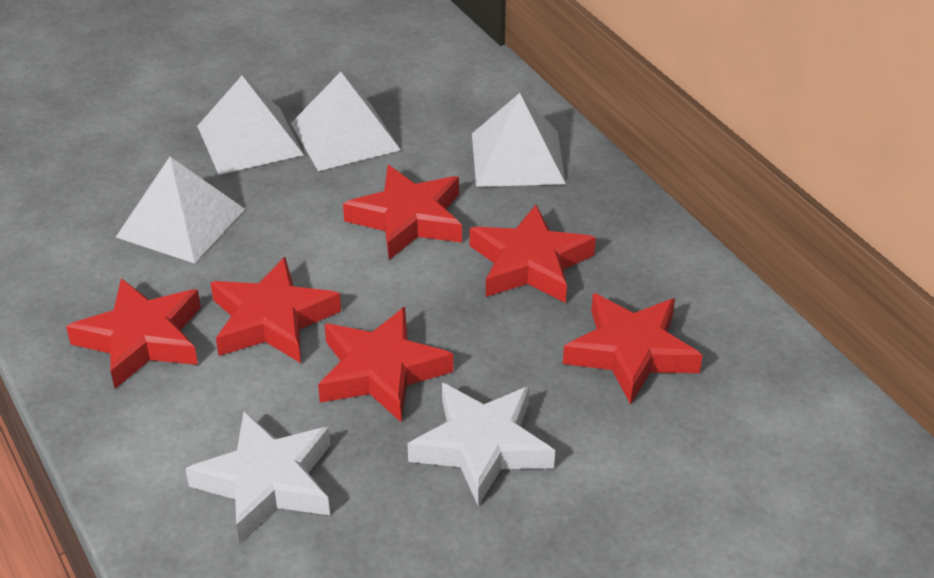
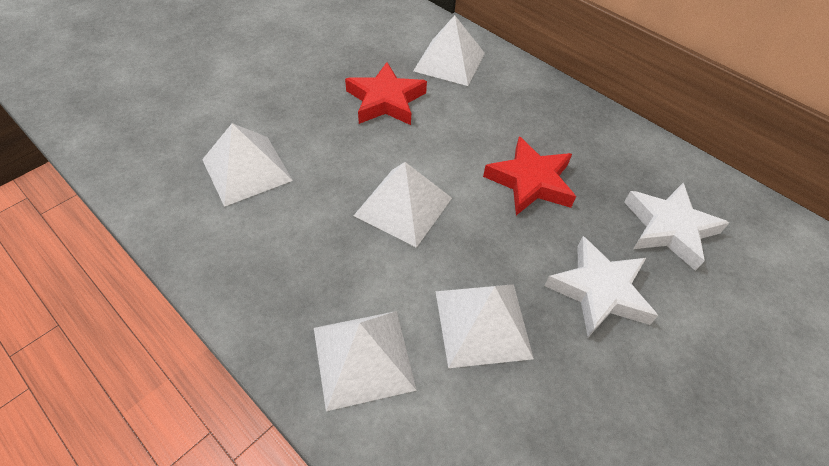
red star: [66,278,201,389] [210,257,341,363] [318,307,453,422] [343,165,462,260] [470,205,596,303] [563,293,703,405] = 6 -> [345,62,427,125] [483,137,576,215] = 2
white pyramid: [116,157,245,264] [197,76,304,175] [291,72,401,171] [472,93,566,187] = 4 -> [202,123,293,207] [314,311,417,411] [354,162,452,248] [413,15,485,86] [435,284,534,368] = 5

